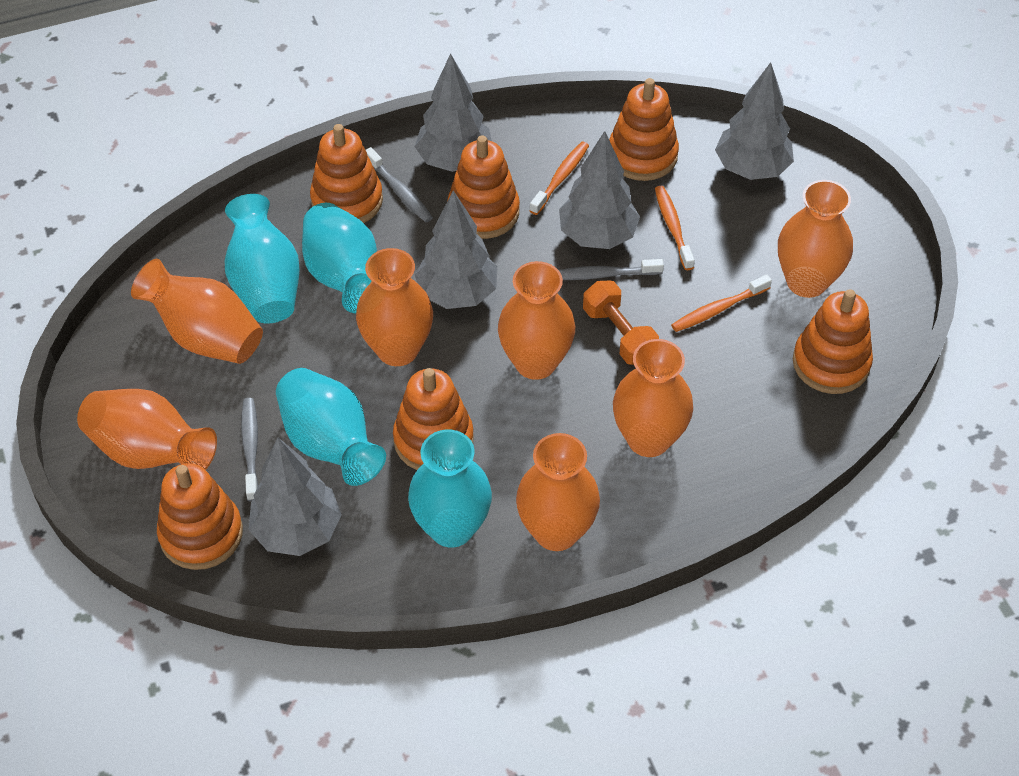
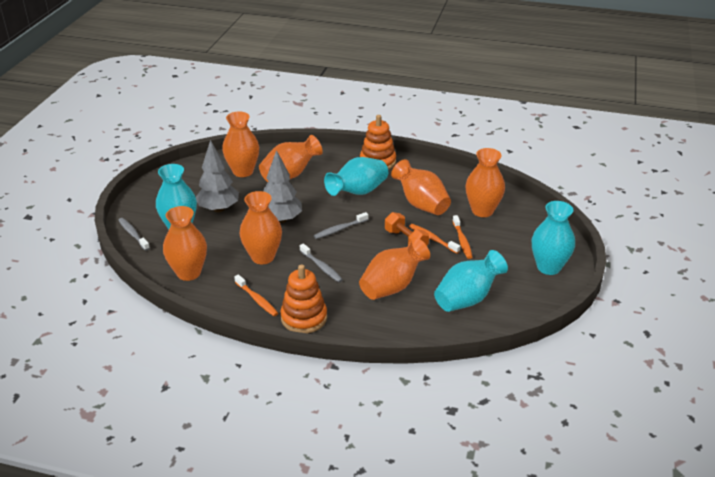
grey tree: [248,438,342,556] [414,53,492,172] [415,190,498,309] [559,131,640,249] [715,62,794,180] = 5 -> [196,140,239,212] [263,150,302,223] = 2
orange stacking toy: [157,463,243,570] [310,124,383,223] [393,368,474,470] [447,135,520,239] [609,78,679,181] [793,289,873,394] = 6 -> [280,264,327,333] [360,115,396,170] = 2

